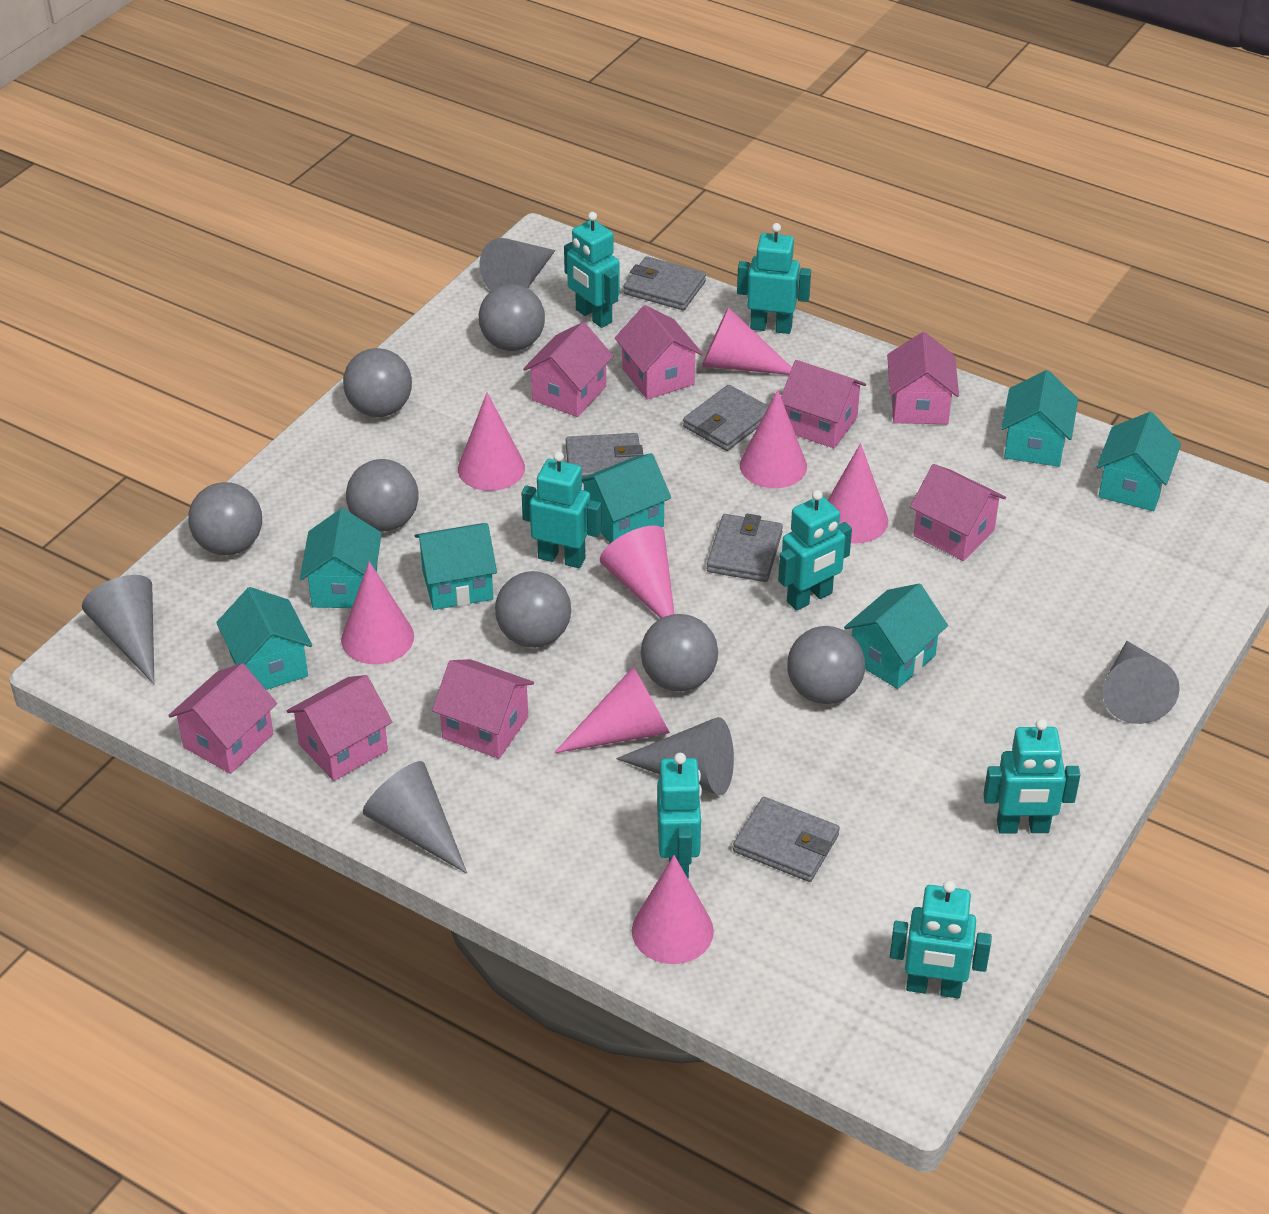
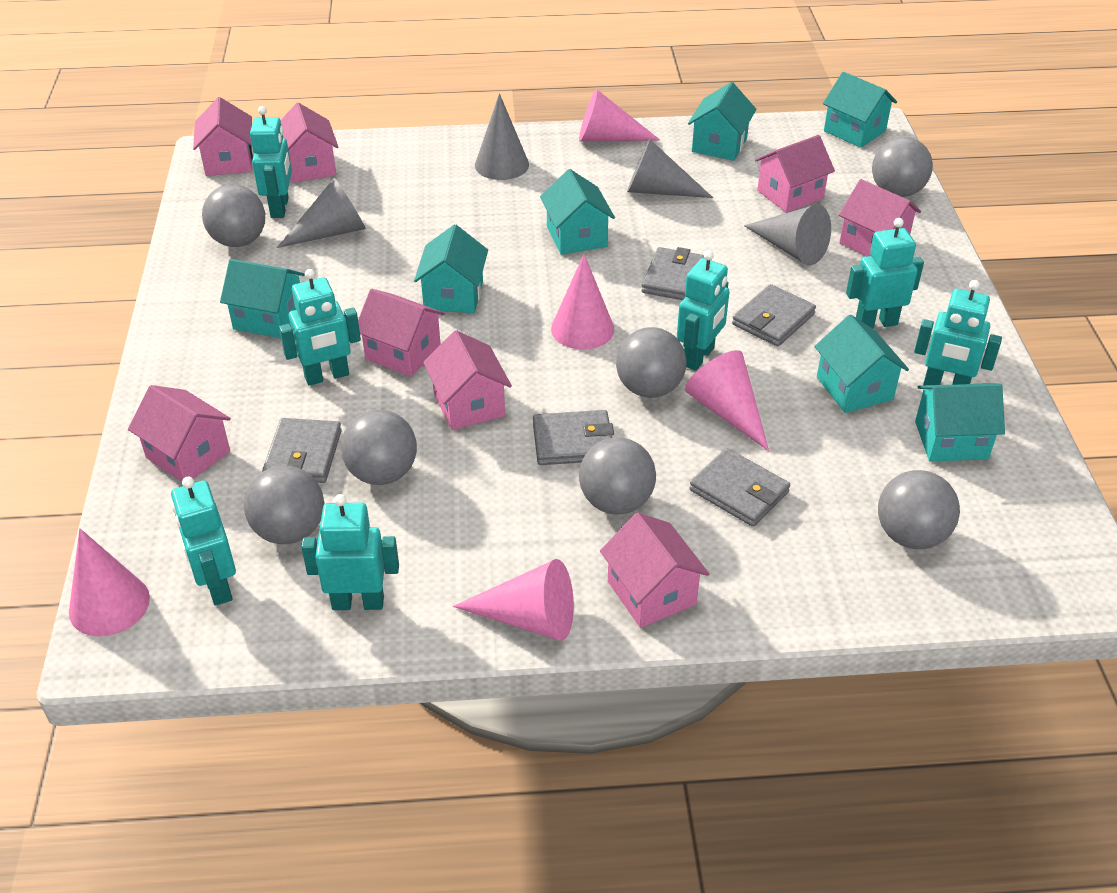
grey cone: [82,575,154,684] [363,761,467,874] [480,238,555,291] [616,717,734,795] [1102,641,1180,724] = 5 -> [277,178,366,248] [475,93,529,180] [627,139,713,198] [744,205,831,265] = 4
pink cone: [341,561,414,664] [458,393,525,491] [554,666,670,753] [600,525,674,618] [632,855,714,964] [702,307,792,375] [740,390,807,488] [828,443,888,543] = 8 -> [69,528,150,637] [453,559,574,641] [551,254,614,350] [579,89,660,141] [685,350,769,451] = 5

